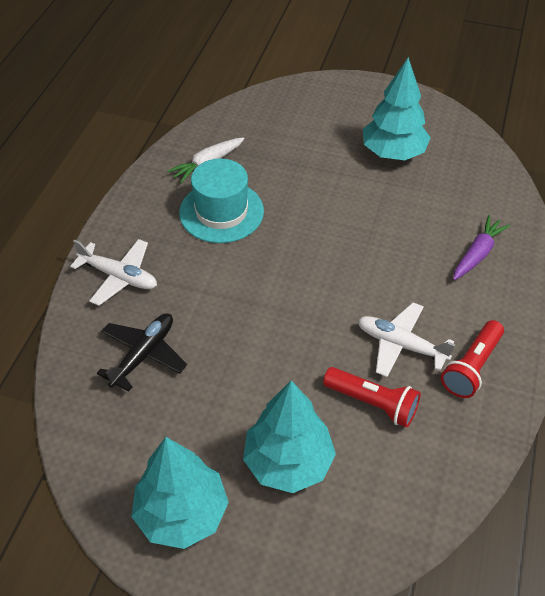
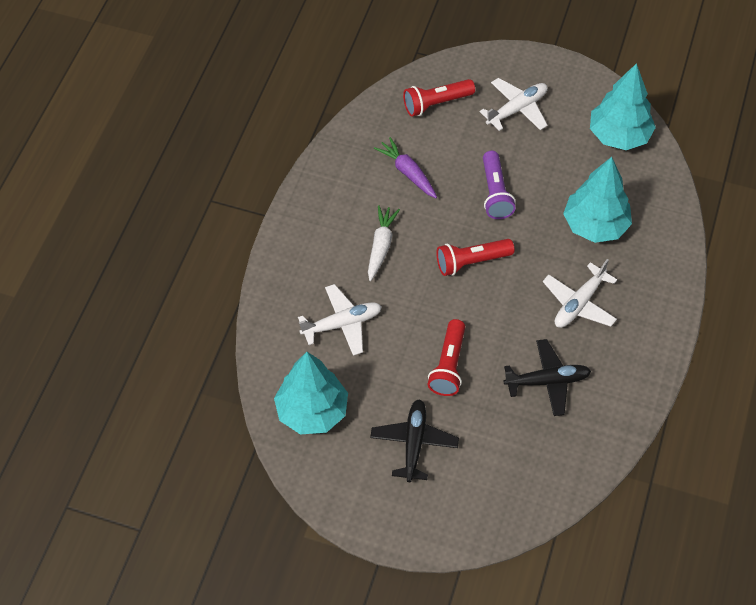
black plane: [97,313,187,392] = 1 -> [370,399,459,482] [504,339,591,416] = 2
purple flashlight: none = 0 -> [483,151,516,219] = 1
red flashlight: [323,367,421,427] [441,320,504,398] = 2 -> [403,79,475,117] [428,319,465,396] [436,239,515,276] = 3
turquoise hat: [179,159,264,243] = 1 -> none = 0
white plane: [70,239,157,306] [358,302,455,377] = 2 -> [298,284,382,356] [480,78,548,131] [543,259,617,328] = 3

